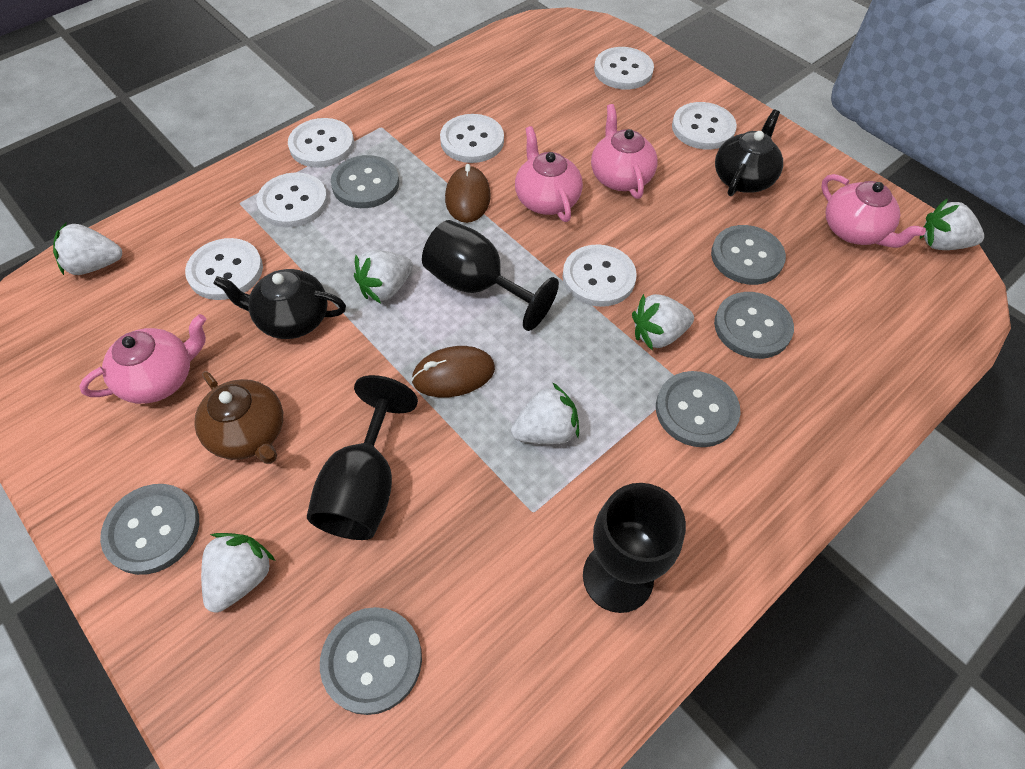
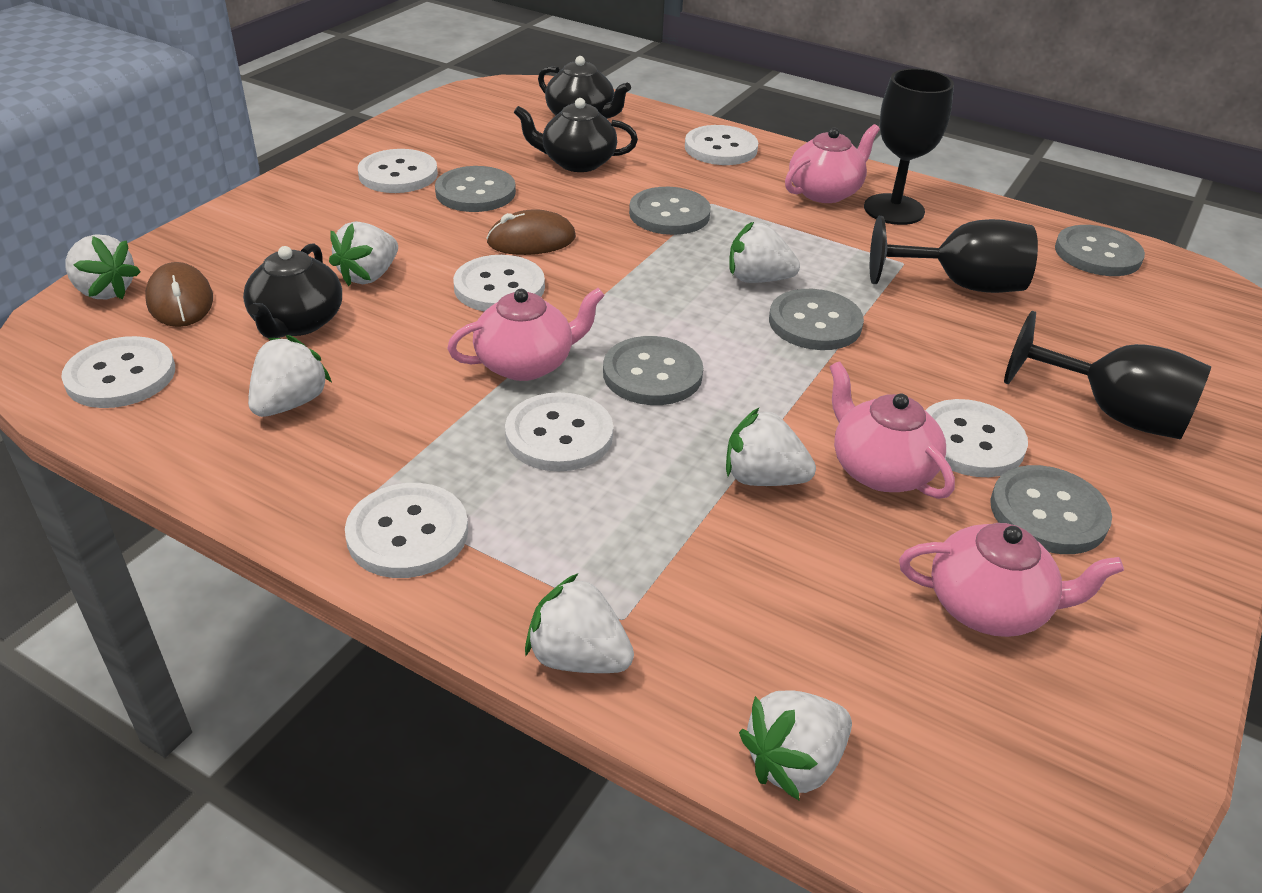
black teapot: [213,269,346,339] [715,109,783,196] = 2 -> [243,243,342,338] [514,98,638,172] [538,56,631,119] = 3
brown teapot: [194,371,283,464] = 1 -> none = 0
white strawberry: [53,223,122,275] [201,533,275,613] [354,250,413,303] [511,383,579,444] [632,294,694,350] [920,199,984,250] = 6 -> [65,234,141,300] [248,335,332,417] [329,221,398,286] [525,573,634,673] [726,408,816,486] [729,222,800,283] [739,690,852,800] = 7

